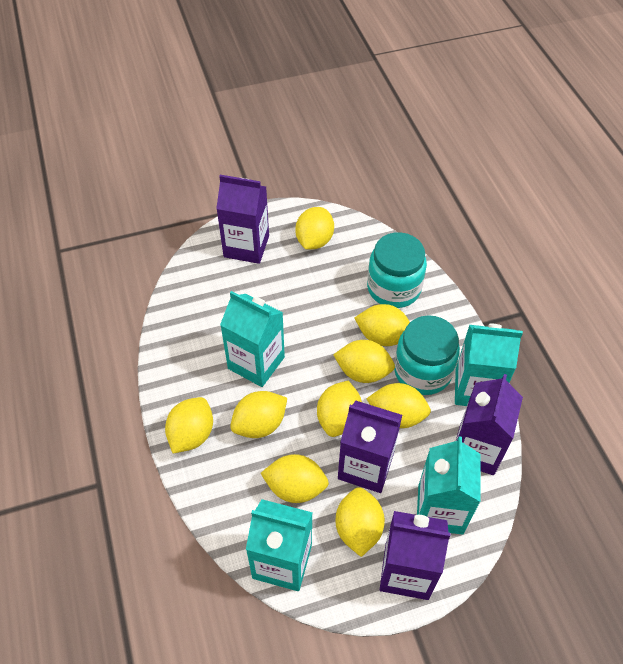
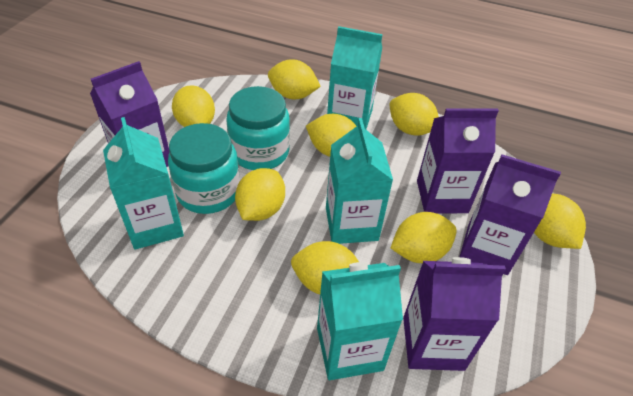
yellow lemon: [165,397,213,453] [230,391,287,438] [261,454,329,503] [295,207,334,249] [317,381,362,437] [333,340,395,383] [335,487,385,557] [354,304,410,346] [366,383,431,428] = 9 -> [172,85,215,127] [235,168,285,221] [268,59,321,99] [291,241,359,294] [306,114,357,157] [390,93,439,136] [391,212,457,263] [534,194,586,249] = 8

